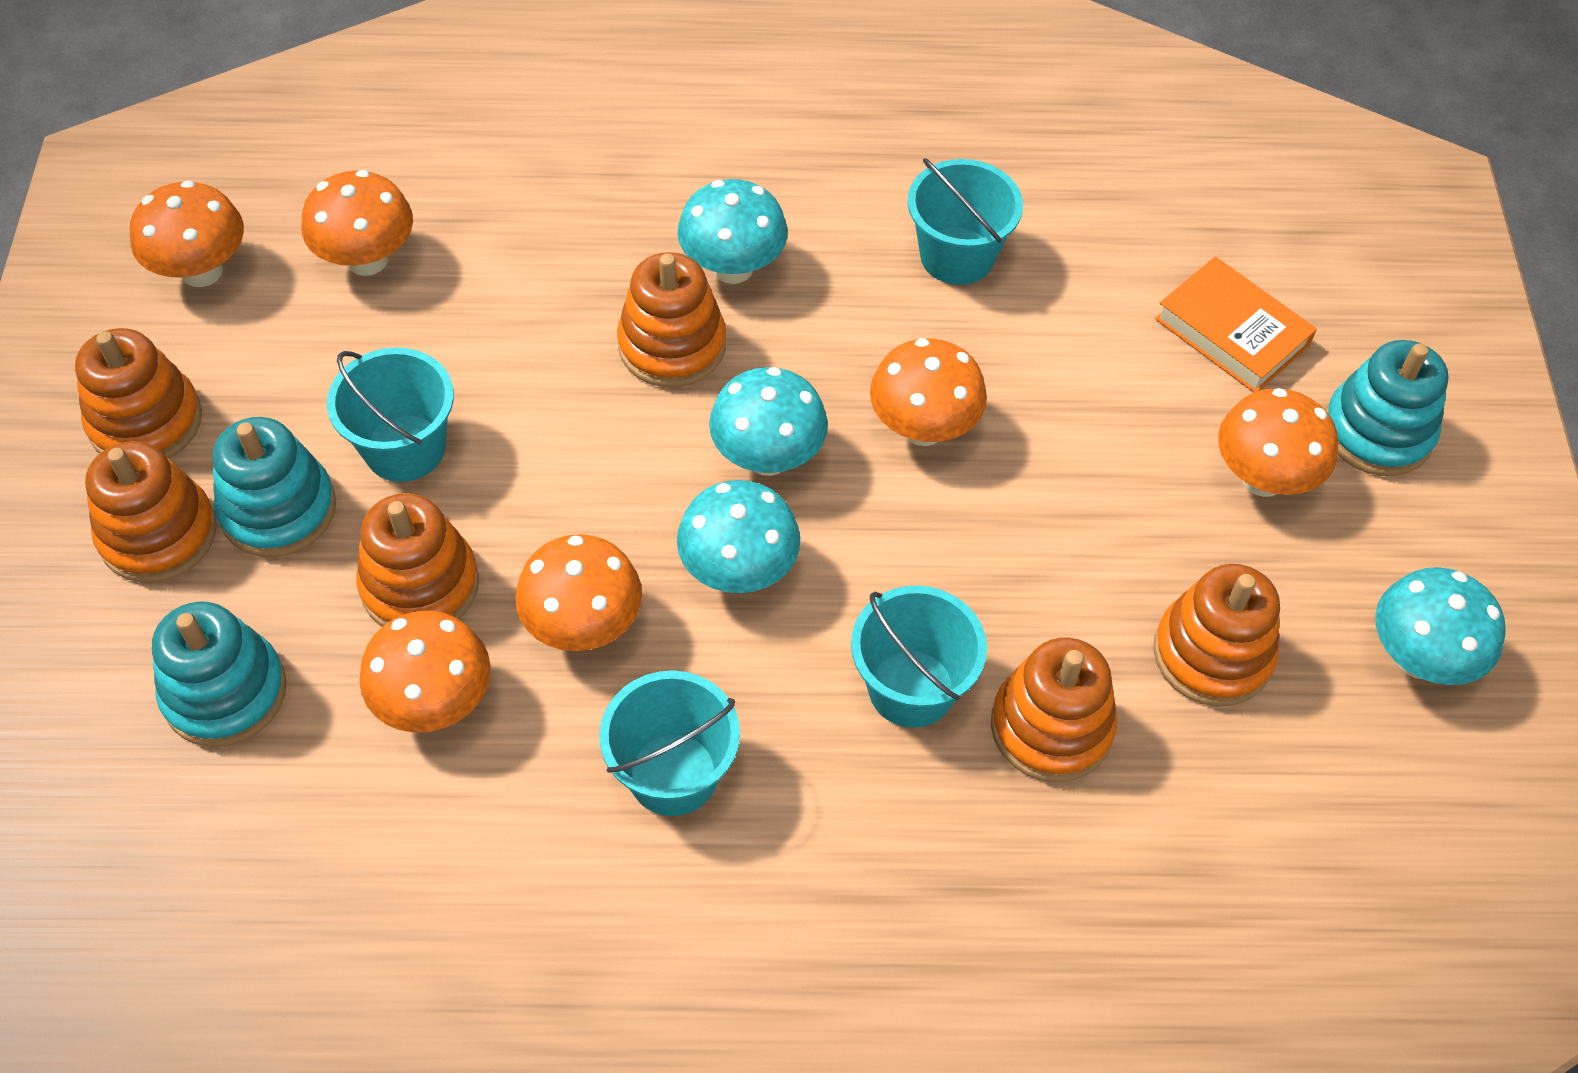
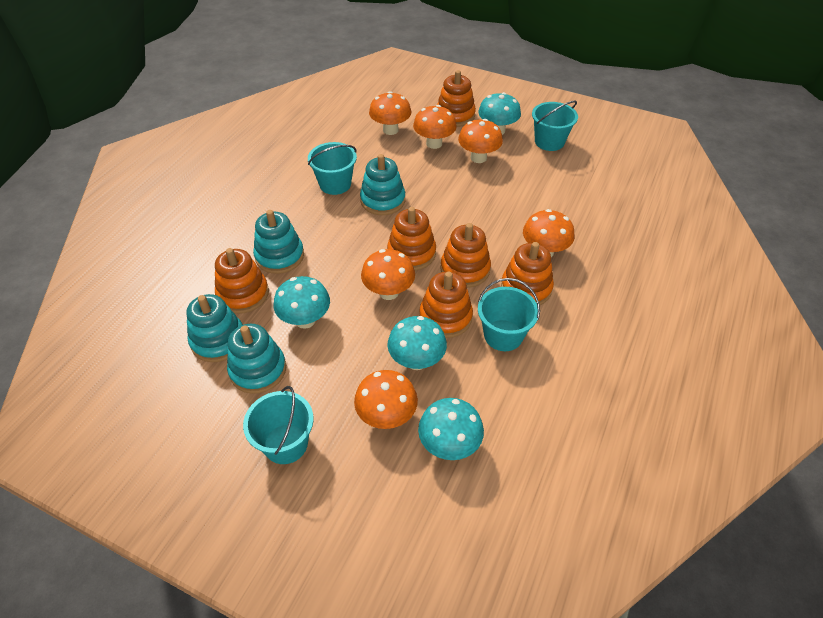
orange book: [1155,257,1317,392] = 1 -> none = 0
turquoise stacking toy: [152,601,286,747] [213,417,336,557] [1326,340,1449,476] = 3 -> [186,294,243,362] [227,324,286,394] [253,210,304,274] [360,154,405,215] = 4

